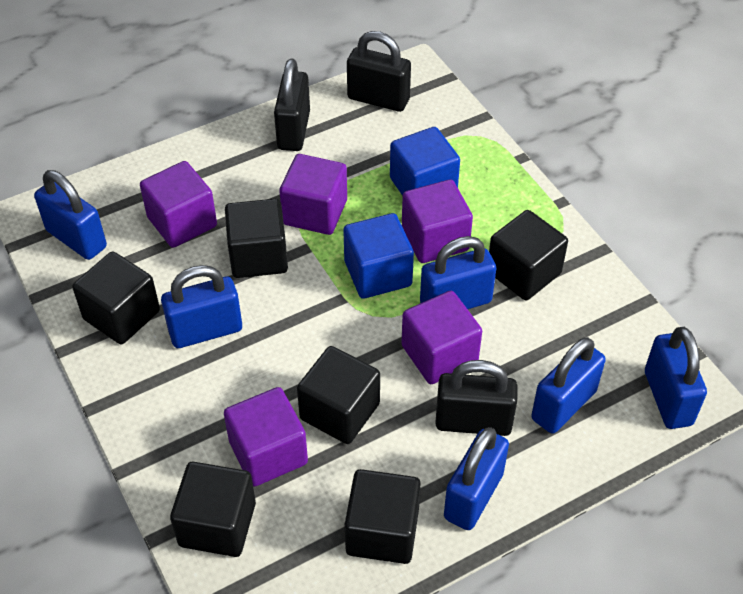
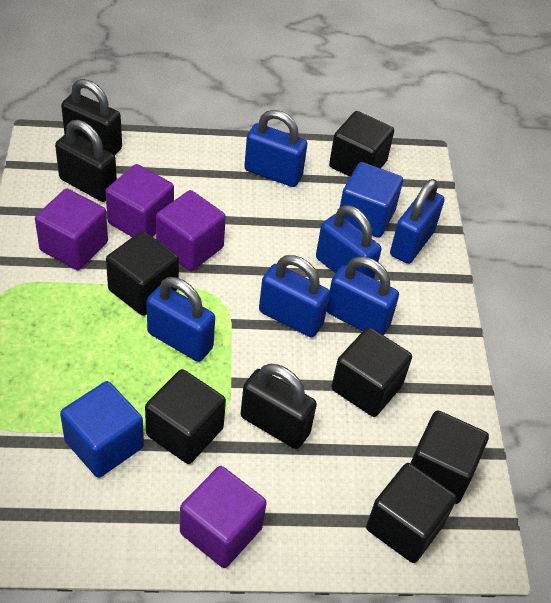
purple cube: [140,161,217,248] [224,387,308,487] [279,154,347,235] [401,291,482,384] [402,179,473,263] = 5 -> [35,189,108,270] [105,164,174,237] [156,190,226,271] [180,466,267,568] = 4

